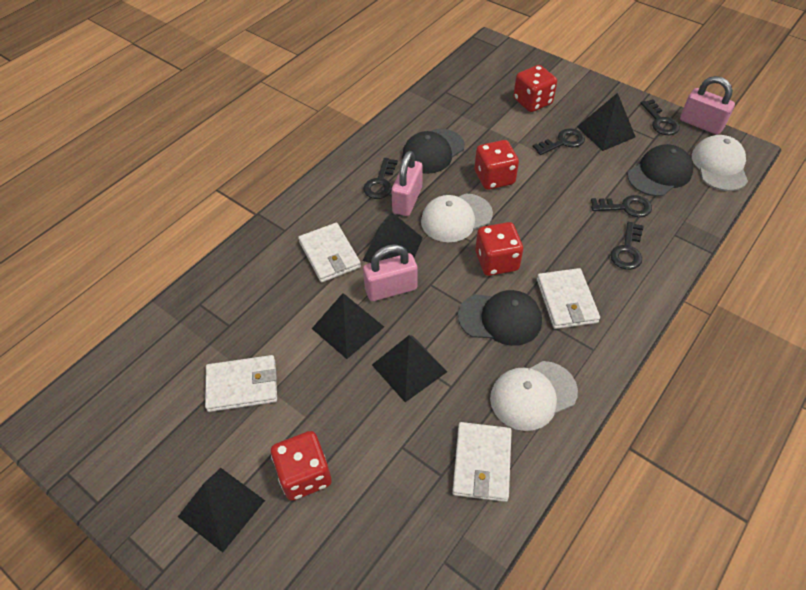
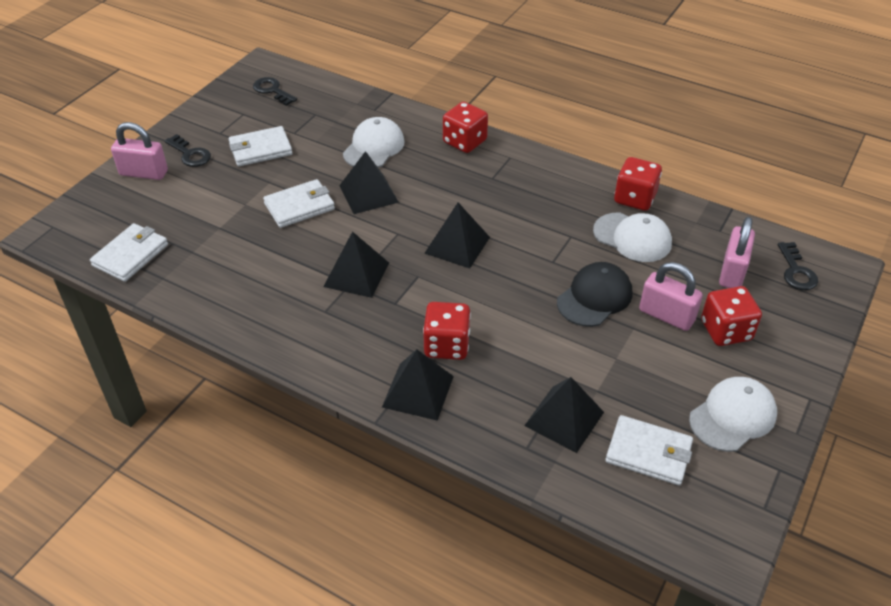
black cap: [402,129,465,174] [458,290,542,346] [627,144,693,197] = 3 -> [557,262,632,327] = 1
black key: [363,158,398,199] [533,128,585,155] [591,195,652,217] [610,222,644,270] [640,99,680,135] = 5 -> [165,134,211,167] [253,77,297,106] [778,242,818,290] = 3

